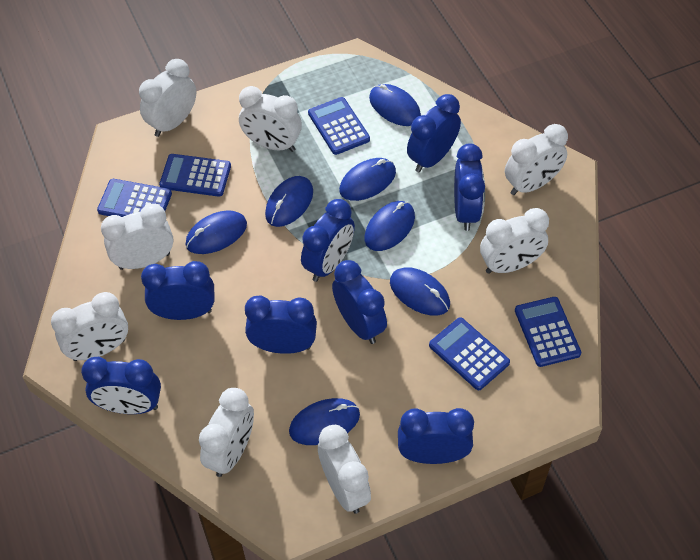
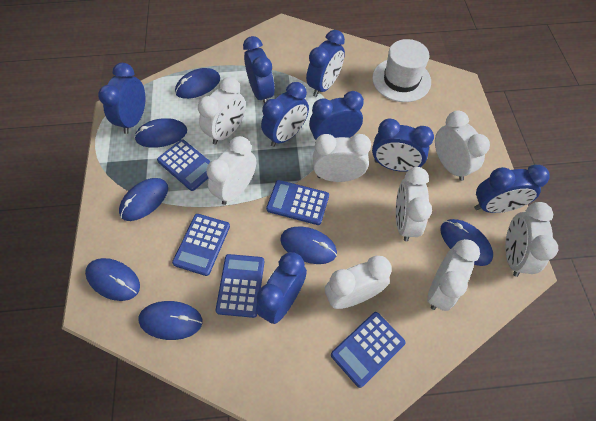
white hat: none = 0 -> [372,39,431,102] = 1

